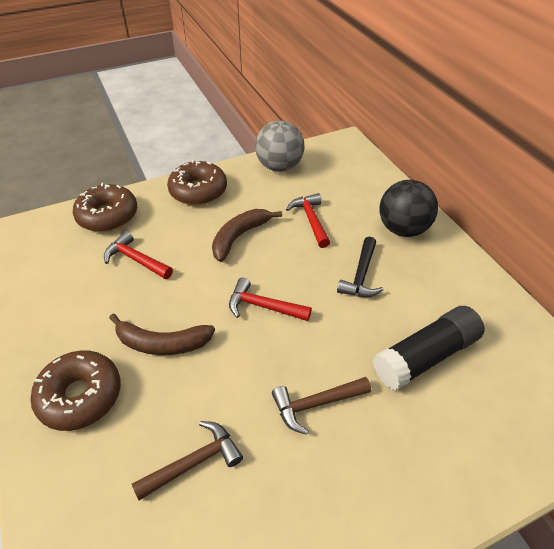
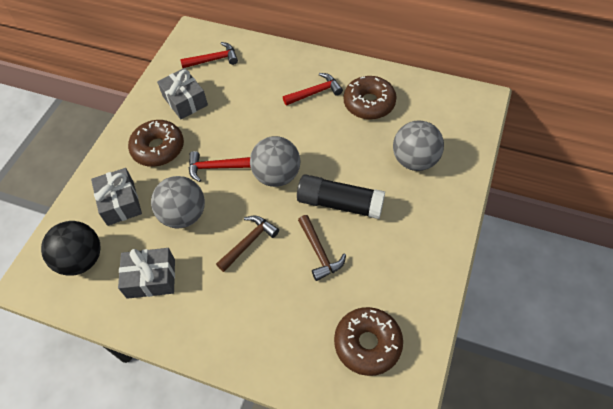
black hammer: [337,237,384,297] = 1 -> none = 0
brown banana: [109,314,215,355] [212,209,282,262] = 2 -> none = 0
grey ball: [255,121,304,172] = 1 -> [151,176,205,229] [250,136,300,187] [393,120,444,171] = 3
grey gift: none = 0 -> [91,168,142,226] [118,248,175,299] [157,68,208,119] = 3

